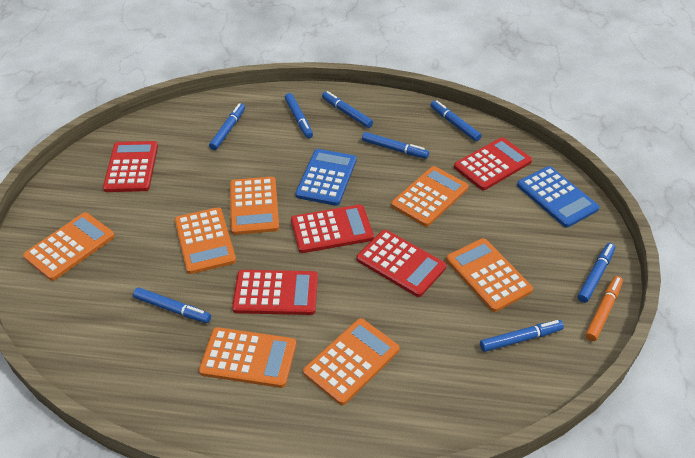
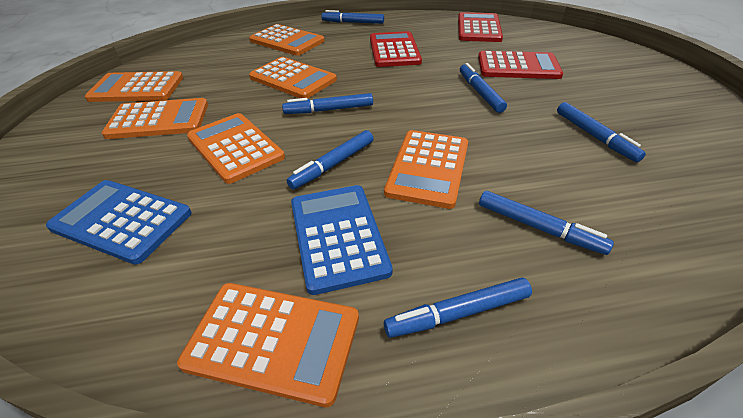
blue marker: [133,287,211,323] [209,103,245,150] [285,93,313,138] [322,91,373,128] [362,132,429,159] [431,100,481,141] [480,320,564,352] [578,243,615,303] = 8 -> [282,93,373,114] [287,130,374,190] [321,10,384,24] [384,278,532,338] [460,63,507,113] [479,191,614,255] [557,102,646,162] = 7
orange marker: [585,276,623,341] = 1 -> none = 0
red calculator: [103,141,158,192] [232,270,318,315] [291,204,374,253] [356,230,447,297] [454,137,532,190] = 5 -> [370,31,422,67] [458,12,503,42] [478,51,563,79] = 3

